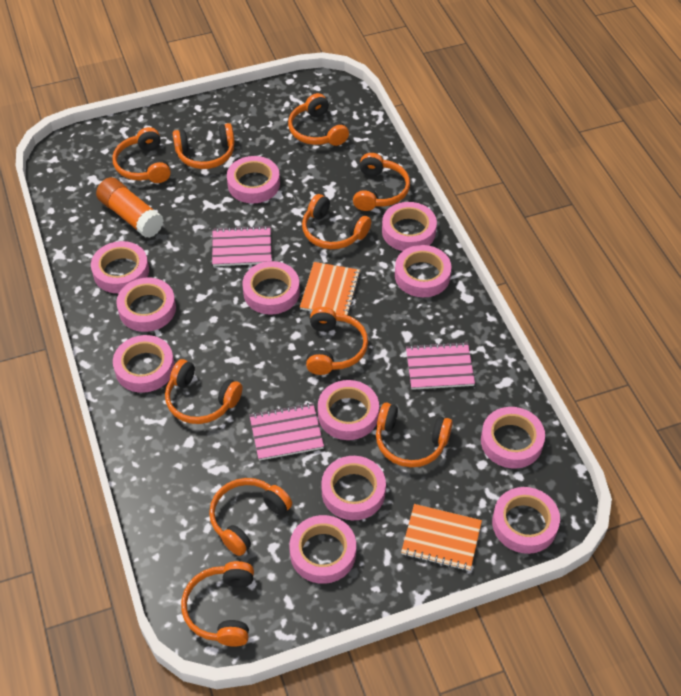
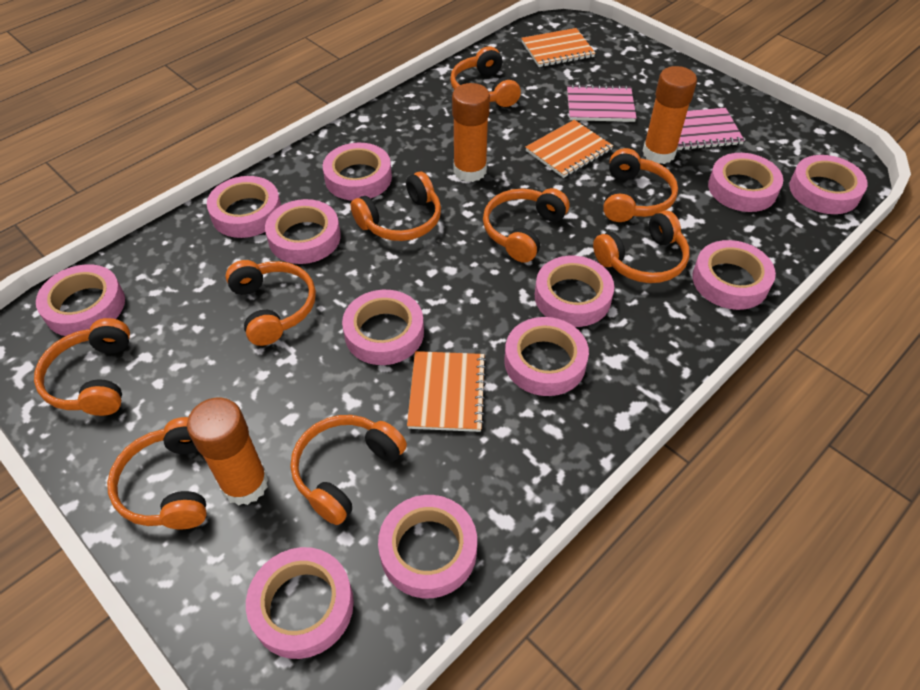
orange glue stick: [96,177,164,238] = 1 -> [187,398,269,506] [452,83,490,182] [642,66,697,164] = 3
orange headphones: [112,127,171,183] [165,359,243,424] [173,123,235,169] [181,561,254,647] [209,478,292,556] [288,93,349,146] [302,194,371,249] [306,307,368,375] [353,153,410,211] [376,402,452,467] = 10 -> [34,318,130,416] [107,417,206,529] [226,260,316,346] [290,415,407,525] [350,172,441,241] [450,46,521,107] [483,188,569,263] [593,210,690,283] [603,148,678,222] = 9
orange notebook: [300,262,361,315] [401,504,482,571] = 2 -> [407,351,487,432] [521,28,595,67] [526,120,613,178] = 3
pink notebook: [212,225,272,266] [249,403,324,461] [406,342,475,390] = 3 -> [567,84,636,122] [677,108,745,150] = 2

